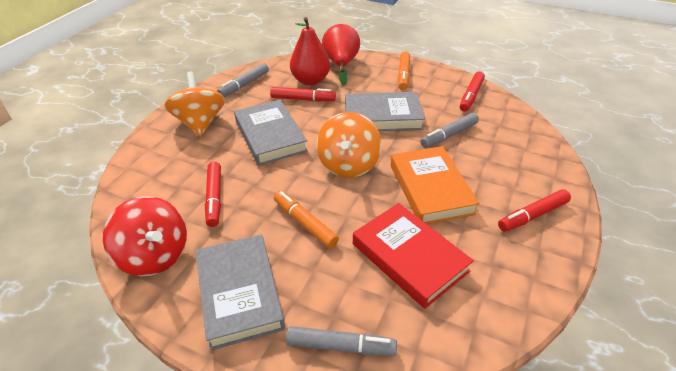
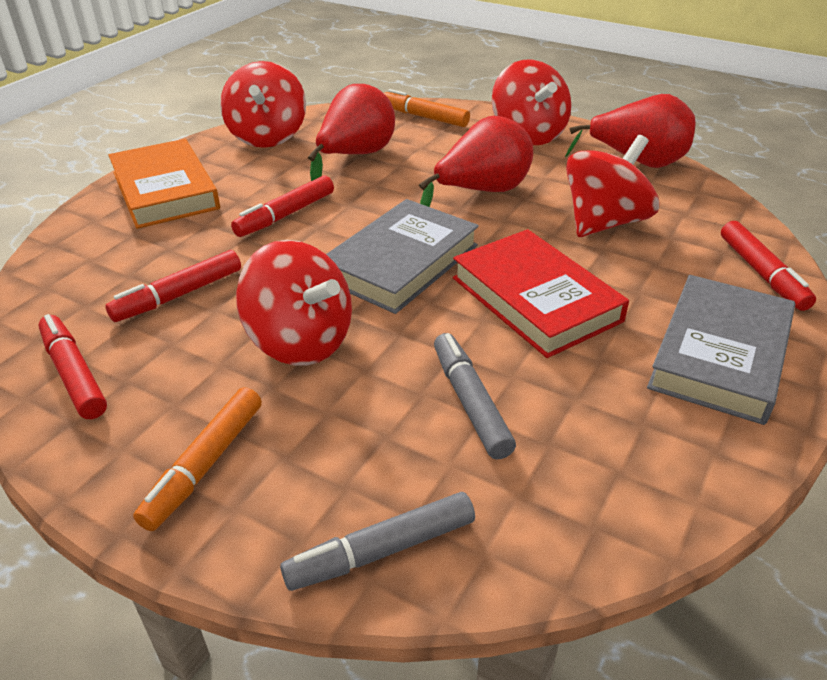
grey book: [196,235,285,350] [234,100,308,166] [345,92,425,131] = 3 -> [326,199,479,314] [647,275,795,425] = 2
grey marker: [217,63,269,97] [286,326,397,356] [420,113,479,148] = 3 -> [280,492,475,591] [434,333,516,459] = 2
orange spinning top: [164,72,225,137] [317,112,382,178] = 2 -> none = 0
red pear: [290,17,330,86] [322,24,360,85] = 2 -> [308,84,395,181] [419,116,533,207] [565,94,696,168] = 3
red spinning top: [103,196,187,276] = 1 -> [220,61,306,148] [236,240,352,366] [492,60,571,145] [566,135,659,237] = 4

